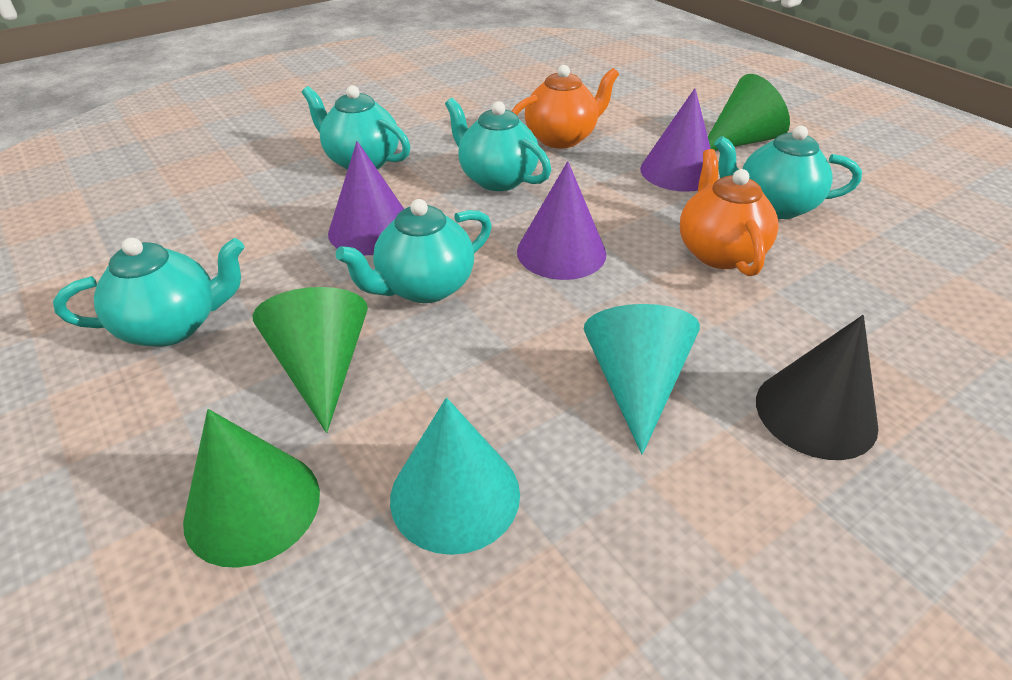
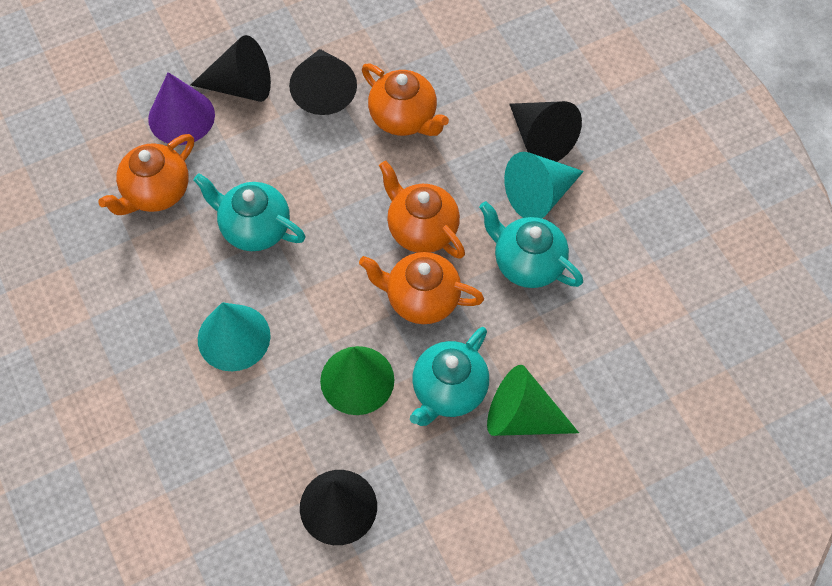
black cone: [756,315,879,460] = 1 -> [191,35,271,102] [289,49,357,115] [300,470,377,545] [510,101,582,162] = 4
green cone: [183,409,320,568] [253,287,368,433] [708,74,790,151] = 3 -> [320,346,394,415] [487,365,579,436] = 2
orange teapot: [512,65,619,148] [680,149,779,276] = 2 -> [98,134,194,215] [359,252,484,324] [362,64,449,136] [379,161,465,259] = 4
purple cone: [328,141,404,255] [517,161,606,280] [640,88,711,192] = 3 -> [148,72,215,145] = 1
turquoise teapot: [53,238,245,347] [302,85,410,170] [336,199,492,303] [445,98,551,191] [714,125,862,219] = 5 -> [193,173,306,251] [410,327,489,426] [479,201,583,288] = 3

